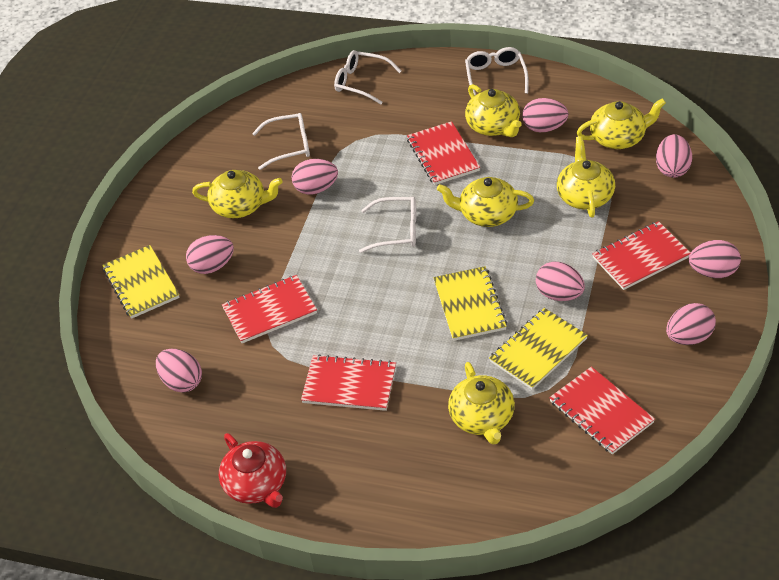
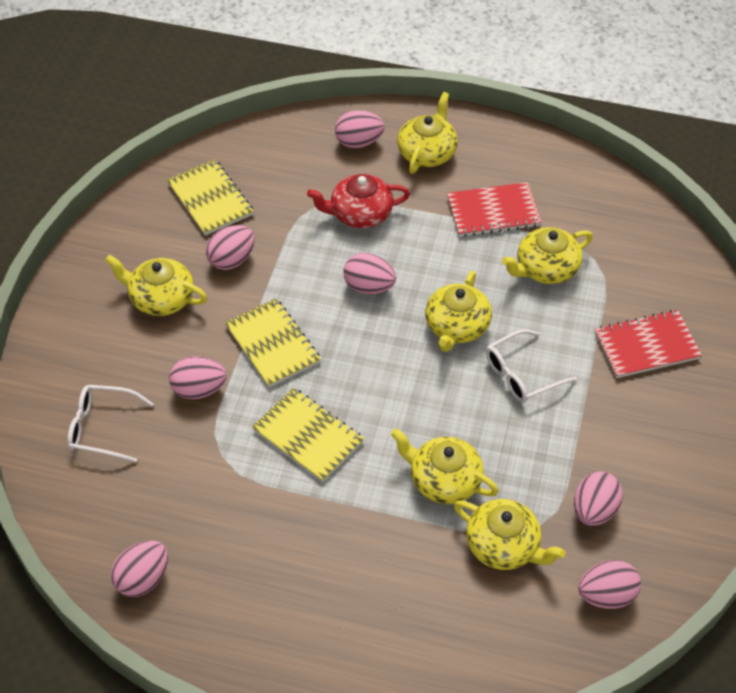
pink egg: [156,349,202,393] [186,235,234,274] [292,159,338,195] [522,98,569,132] [536,262,585,301] [656,134,692,178] [666,303,716,345] [689,240,741,278] = 8 -> [111,540,168,597] [169,356,227,399] [206,225,255,270] [335,110,384,148] [343,253,396,294] [574,472,623,526] [578,560,641,609] = 7
red notebook: [222,275,317,343] [301,354,396,411] [407,121,480,185] [549,367,655,454] [592,221,690,290] = 5 -> [447,182,541,237] [595,310,702,378] = 2
white glasses: [252,113,310,170] [334,50,401,104] [359,197,416,253] [465,47,529,95] = 4 -> [67,385,153,463] [486,329,577,403] = 2

